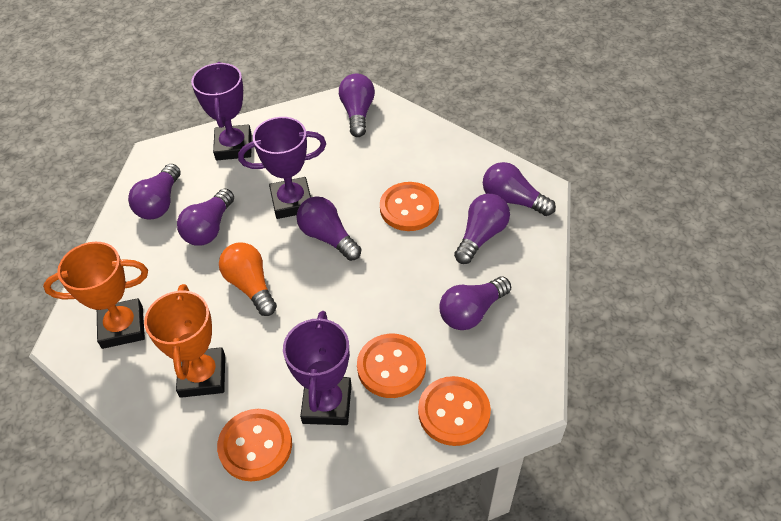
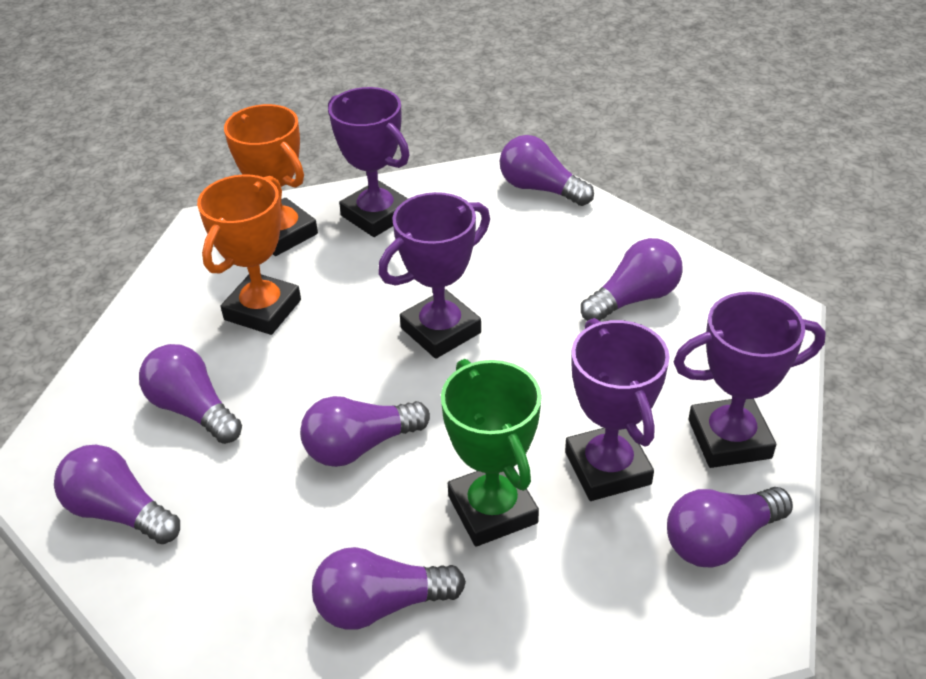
green trophy: none = 0 -> [441,359,542,547] = 1
orange button: [217,409,292,481] [357,334,426,398] [380,182,439,231] [418,376,491,446] = 4 -> none = 0
orange light bulb: [219,243,277,316] = 1 -> none = 0
purple trophy: [191,62,251,160] [238,117,326,219] [283,311,352,425] = 3 -> [328,87,410,237] [378,192,490,359] [565,318,670,501] [674,292,826,468] = 4

